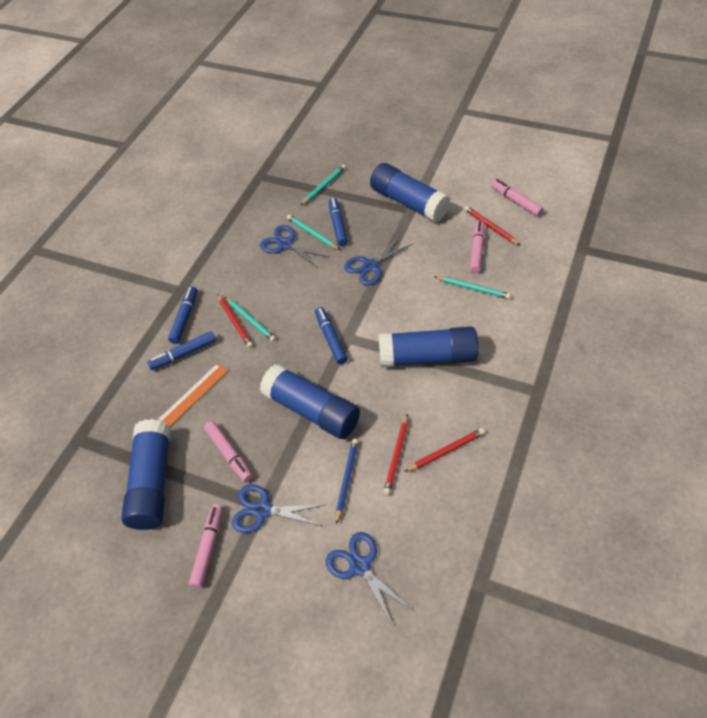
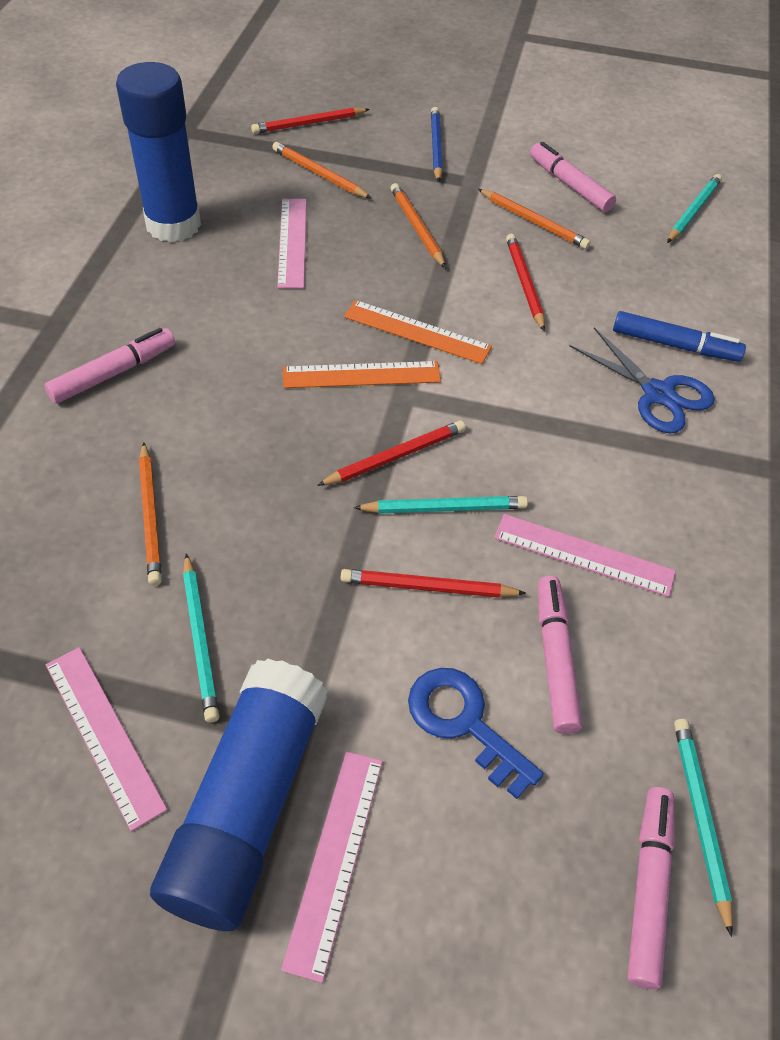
blue glue stick: [121,419,171,530] [259,364,360,439] [370,163,451,222] [379,326,478,367] = 4 -> [116,62,201,242] [150,659,328,931] = 2
blue key: none = 0 -> [408,668,544,799] = 1
blue marker: [147,331,216,370] [168,286,197,344] [315,307,347,364] [329,198,348,246] = 4 -> [613,311,746,362] = 1
blue scissors: [232,484,326,533] [260,225,330,268] [326,532,412,624] [344,235,413,286] = 4 -> [569,327,715,434] = 1
orange pencil: none = 0 -> [139,442,162,585] [272,142,372,199] [390,183,446,268] [478,189,591,249] = 4
orange ruler: [158,363,228,427] = 1 -> [283,361,441,388] [344,300,492,364] = 2
pink ruler: none = 0 -> [46,647,167,831] [277,199,307,289] [281,751,383,983] [494,514,676,597] = 4

